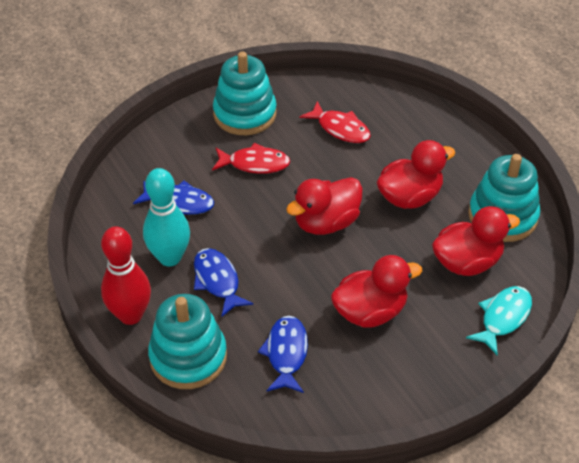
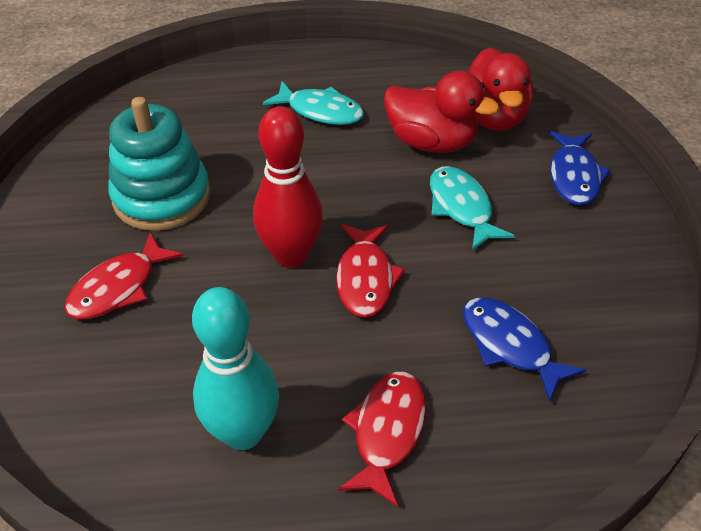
blue fish: [133,180,214,215] [194,248,253,317] [258,316,308,393] = 3 -> [463,298,586,402] [549,131,611,205] = 2
red duck: [286,177,363,235] [331,255,422,328] [377,140,455,209] [432,206,520,276] = 4 -> [384,70,500,153] [468,47,533,131] = 2
red fish: [212,143,290,174] [300,101,371,143] = 2 -> [65,232,183,319] [336,224,405,317] [338,372,426,507] = 3
turquoise fish: [466,286,532,355] = 1 -> [263,81,364,125] [430,166,515,251] = 2
turquoise stacking toy: [148,294,227,389] [213,51,277,135] [468,154,540,242] = 3 -> [108,97,210,231] = 1

